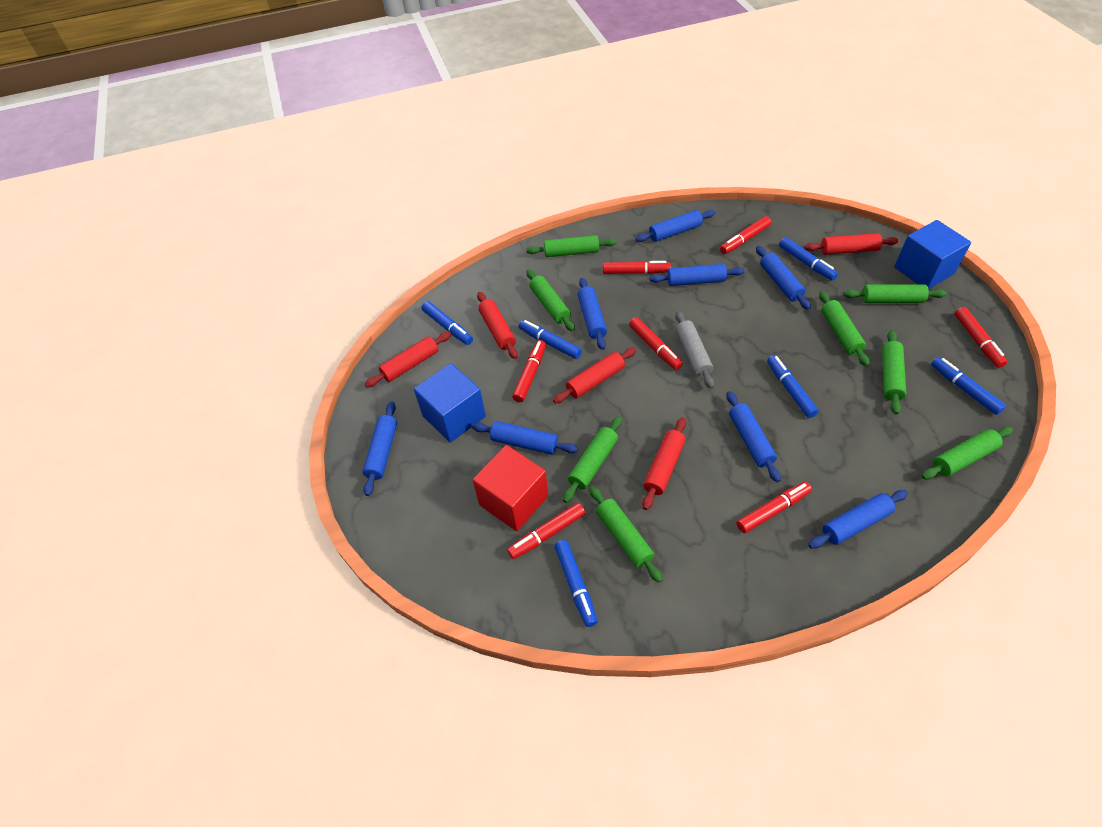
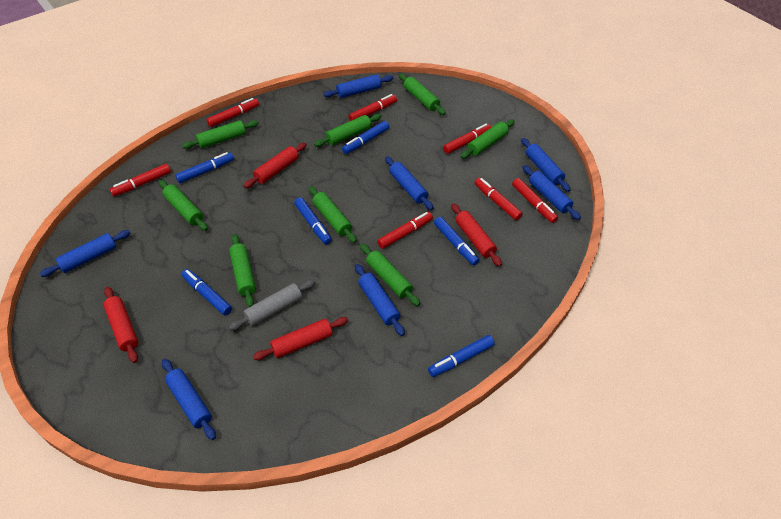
blue cube: [414,363,486,443] [894,220,971,289] = 2 -> none = 0
blue rolling pin: [362,402,397,496] [472,421,578,455] [578,278,607,350] [636,210,715,242] [649,264,745,286] [726,391,781,482] [756,246,811,310] [808,490,908,549] = 8 -> [40,230,130,277] [162,359,216,440] [324,74,393,98] [355,264,405,336] [385,156,434,210] [521,138,571,192] [522,165,581,220] = 7
red cube: [473,445,548,531] = 1 -> none = 0
red rolling pin: [365,332,451,388] [477,292,518,359] [553,348,636,404] [642,417,686,510] [804,233,899,255] = 5 -> [103,287,138,363] [244,143,307,188] [253,317,348,360] [451,203,502,267] = 4

